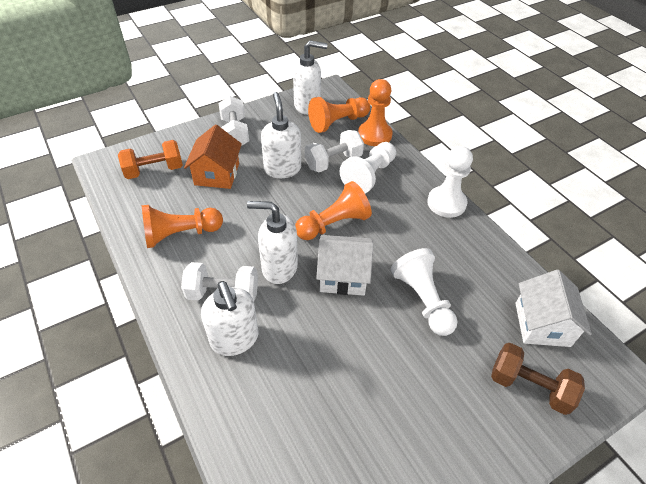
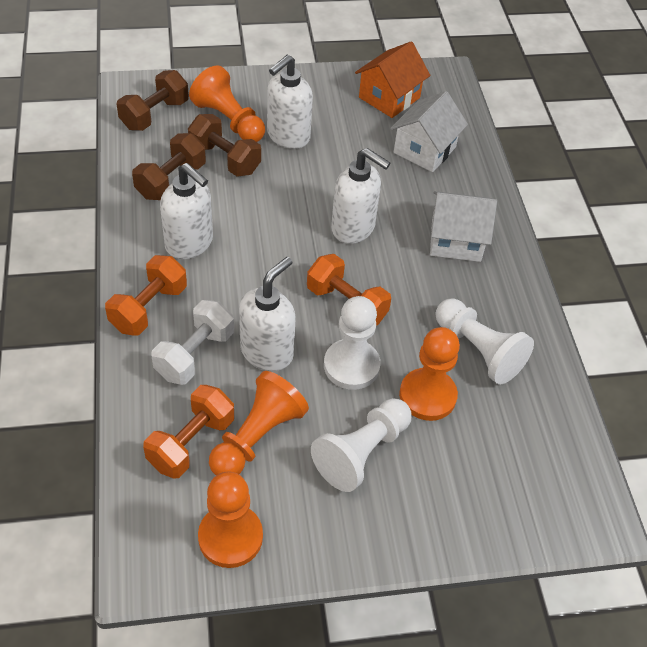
brown dumbbell: [491,343,585,415] = 1 -> [117,70,189,131] [132,133,206,200] [188,114,261,177] = 3
orange dumbbell: [118,140,183,179] = 1 -> [105,255,187,336] [143,385,234,479] [307,254,391,326] = 3
white dumbbell: [181,262,258,301] [219,96,249,146] [305,130,364,172] = 3 -> [152,300,234,385] = 1

